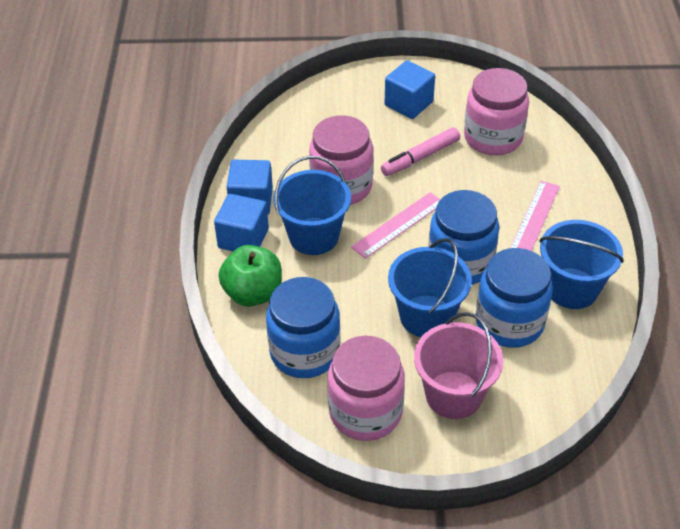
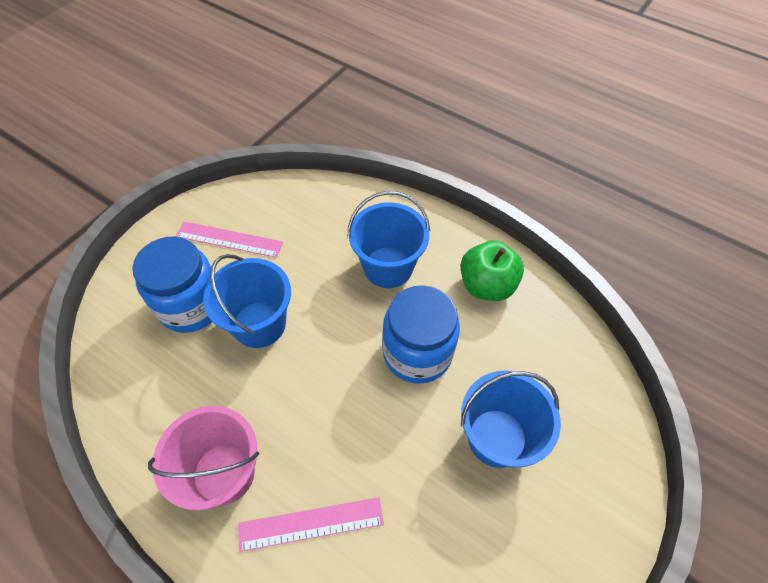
blue cube: [214,194,269,251] [227,160,273,214] [385,60,435,119] = 3 -> none = 0
blue jar: [266,277,340,378] [428,190,499,285] [476,248,553,348] = 3 -> [132,237,212,333] [382,285,460,384] = 2
pink jar: [309,115,373,205] [327,336,405,441] [464,68,529,155] = 3 -> none = 0
pink marker: [381,127,460,176] = 1 -> none = 0

